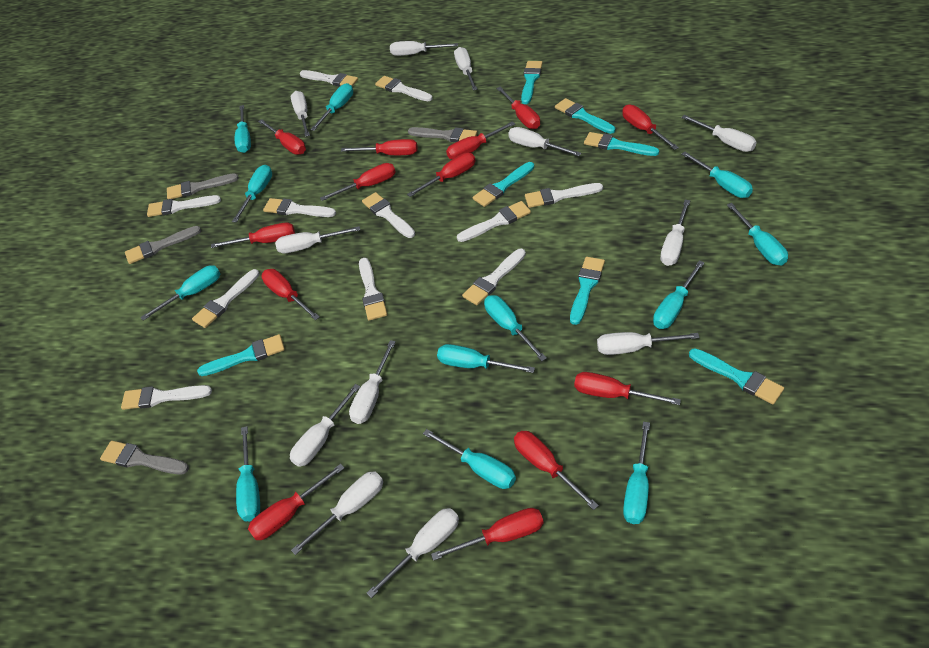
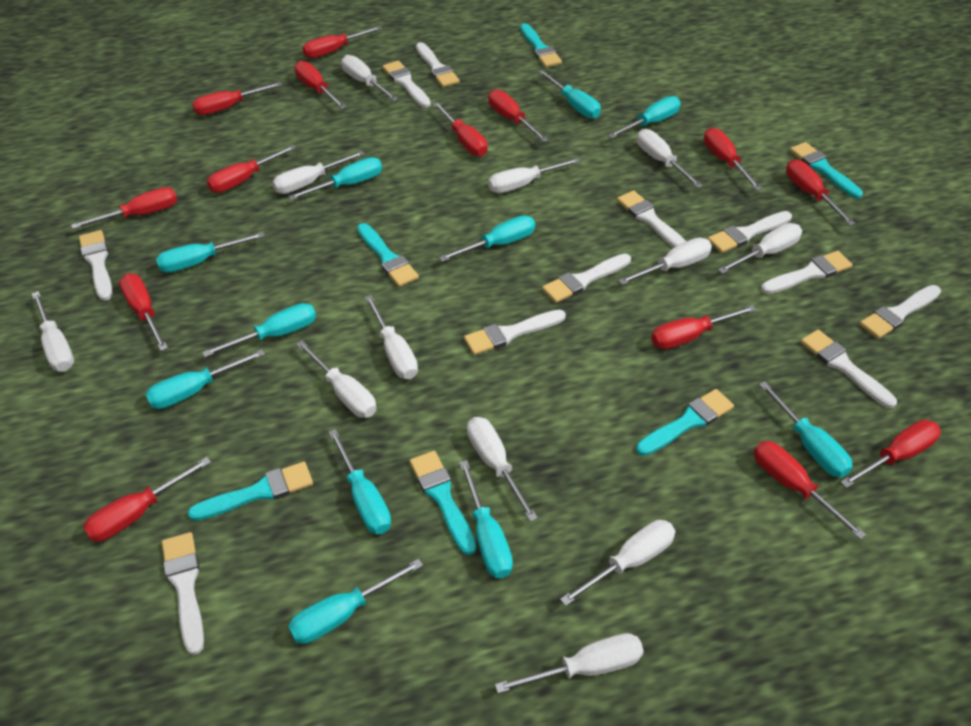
grey brush: [100,441,189,474] [125,226,201,264] [167,173,239,199] [408,127,477,142] = 4 -> none = 0
red screwdriver: [211,223,295,248] [248,464,344,540] [258,119,306,155] [261,269,320,320] [320,163,396,201] [341,139,418,155] [407,153,475,197] [431,508,544,561] [446,121,515,159] [496,87,540,129] [514,431,599,510] [574,372,681,405] [622,105,679,150] = 13 -> [71,187,177,229] [83,457,211,542] [119,273,168,351] [192,82,282,115] [207,145,296,193] [294,61,346,109] [302,26,382,58] [433,102,488,156] [488,89,549,142] [651,305,757,349] [704,128,763,191] [754,441,866,540] [786,159,856,226] [840,420,941,488] = 14
turquoise brush: [197,334,285,376] [473,162,534,207] [521,61,543,104] [555,98,615,134] [570,257,605,325] [584,132,659,156] [689,348,784,404] = 7 -> [188,462,313,521] [357,223,419,287] [410,451,476,555] [520,23,562,67] [636,389,734,456] [790,142,863,199] = 6
turquoise screwdriver: [140,265,220,321] [232,165,272,223] [235,105,251,153] [236,426,260,521] [310,83,353,131] [423,429,516,489] [437,344,535,373] [484,295,547,361] [623,422,650,524] [653,260,705,329] [682,152,753,198] [727,203,788,265] = 12 -> [145,349,265,409] [156,232,265,273] [203,303,316,357] [288,157,382,200] [288,558,423,644] [328,429,391,534] [439,215,535,262] [459,460,513,578] [538,70,601,119] [608,96,681,138] [759,381,853,478] = 11

